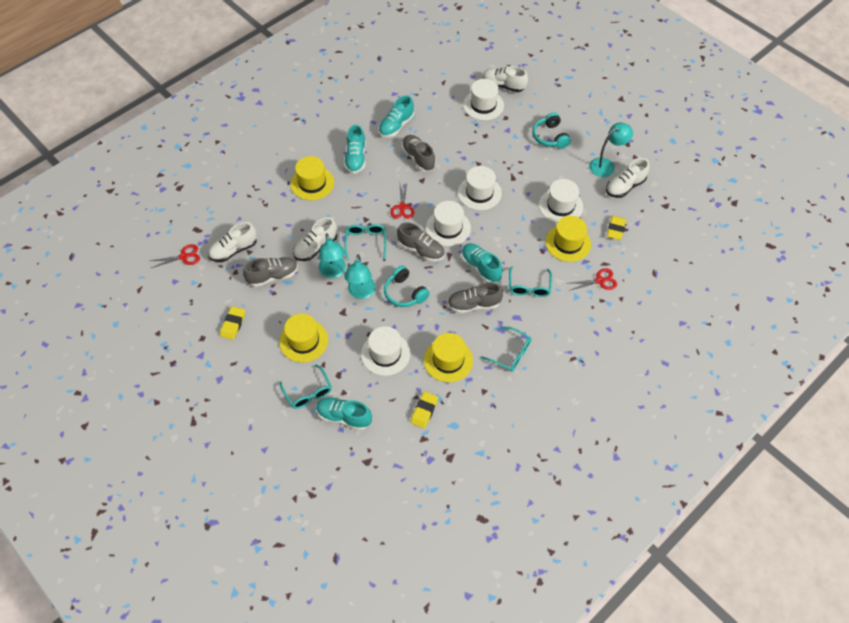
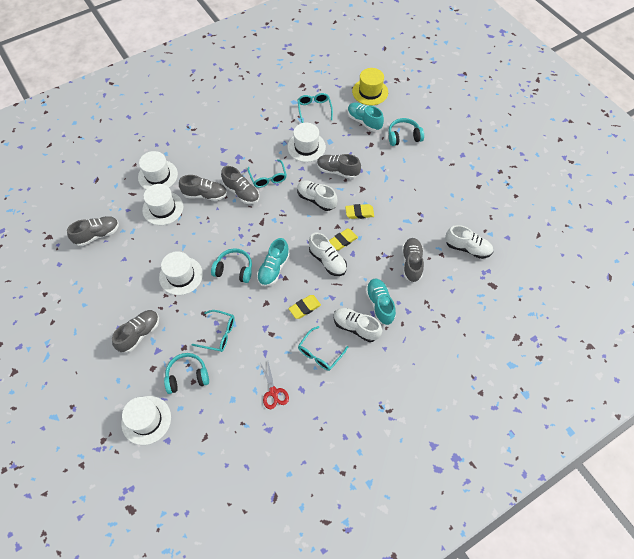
grey shoe: [243,257,298,287] [397,222,445,262] [402,135,435,172] [447,282,503,313] = 4 -> [67,216,119,246] [112,310,159,353] [179,175,227,201] [221,166,260,204] [317,154,361,179] [402,238,424,282] = 6
red scissors: [151,244,200,268] [390,183,414,219] [566,268,617,291] = 3 -> [260,362,289,409] = 1
turquoise headphones: [384,266,430,307] [532,112,571,149] = 2 -> [164,353,209,394] [211,248,252,283] [388,118,424,146] = 3
turquoise lamp: [319,233,346,278] [345,254,376,299] [589,122,633,177] = 3 -> none = 0
turquoise shoe: [316,397,372,430] [344,125,366,174] [378,95,414,137] [461,243,503,283] = 4 -> [257,238,290,287] [347,102,384,131] [365,279,396,325] = 3
yellow hat: [279,313,328,363] [291,156,334,200] [424,333,473,382] [545,216,591,262] = 4 -> [352,68,388,105] = 1

